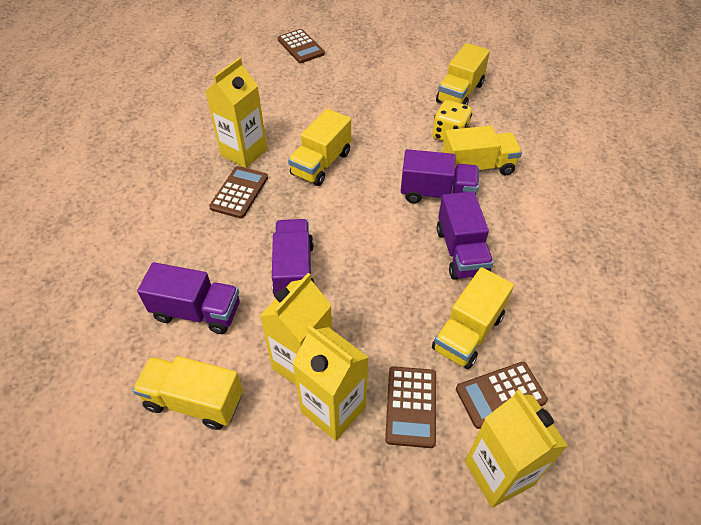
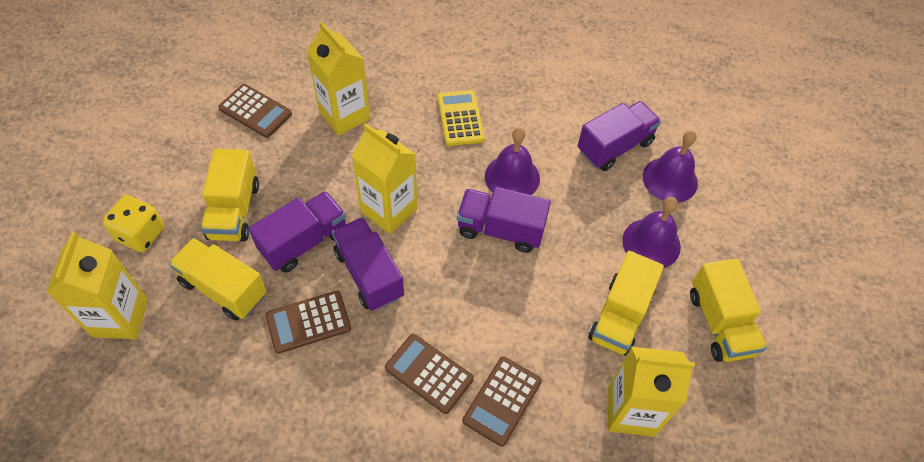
purple bell: none = 0 -> [485,127,540,195] [622,197,681,268] [643,130,698,203] = 3
yellow calculator: none = 0 -> [438,90,485,146] = 1
yellow truck: [132,356,243,430] [288,109,351,186] [432,267,514,369] [436,43,490,105] [442,126,522,175] = 5 -> [169,238,267,320] [201,149,259,241] [588,251,664,356] [690,259,767,362] = 4

